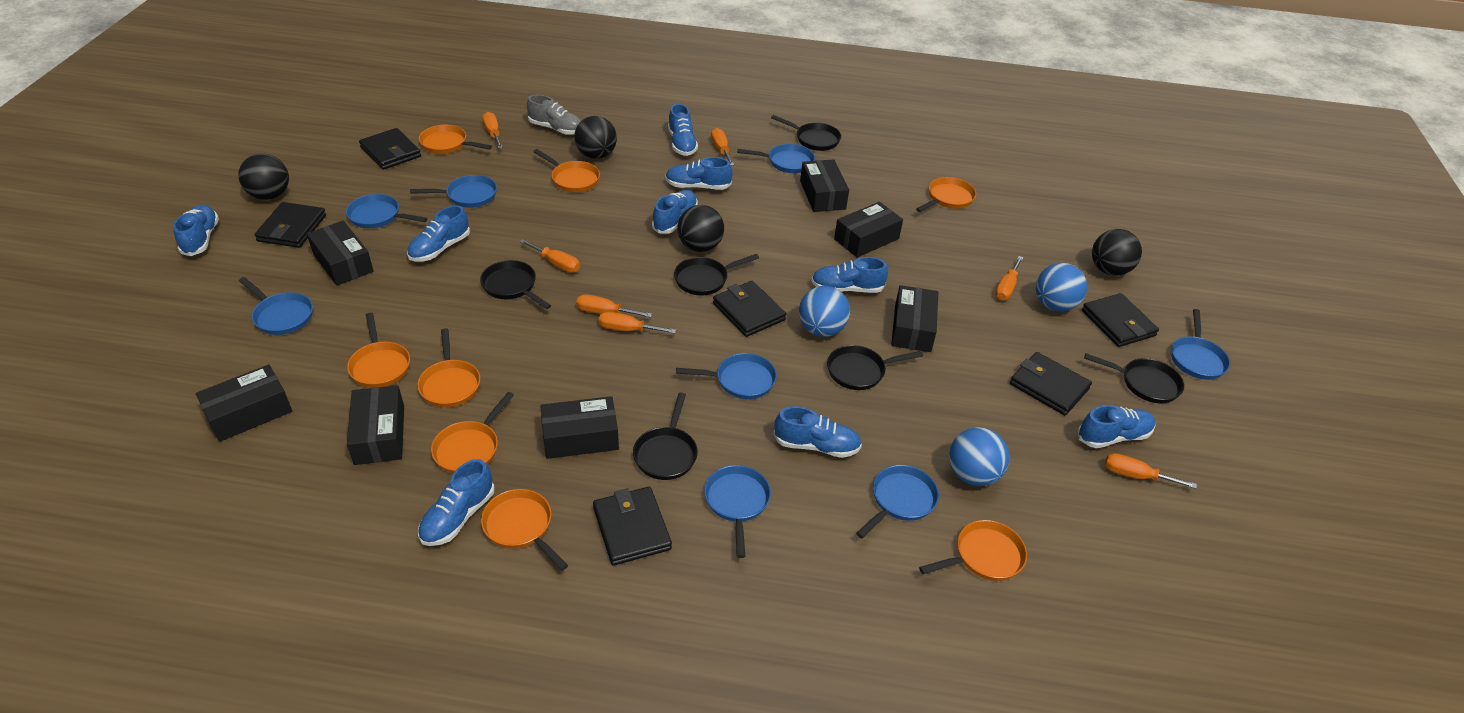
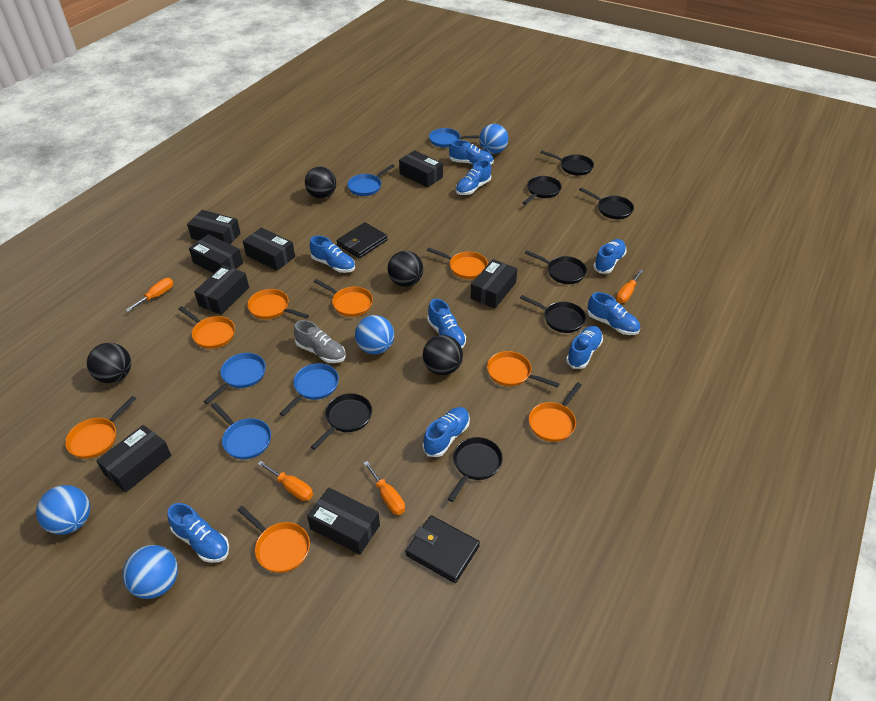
black box: [195,365,292,442] [307,221,374,286] [347,385,404,465] [540,396,619,459] [800,159,849,212] [834,202,903,258] [891,285,938,352] = 7 -> [96,425,171,493] [187,210,241,244] [189,234,243,273] [194,265,249,315] [243,228,295,271] [307,487,380,555] [399,150,443,188] [471,259,517,308] = 8
black pan: [480,260,551,309] [633,393,698,480] [674,254,759,296] [771,115,841,151] [827,345,923,390] [1084,353,1184,403] = 6 -> [311,393,372,450] [448,437,503,502] [520,295,586,333] [523,176,562,205] [525,250,587,284] [540,151,594,176] [579,188,634,219] = 7
black wallet: [254,202,326,248] [359,128,421,170] [593,487,672,565] [713,281,786,337] [1010,352,1092,415] [1082,293,1159,347] = 6 -> [336,222,388,258] [406,515,480,583] = 2
blue ball: [799,286,850,337] [949,427,1009,486] [1036,263,1087,312] = 3 -> [36,485,90,535] [123,545,178,599] [355,315,394,354] [479,124,508,154] = 4
blue pan: [239,277,313,335] [346,194,427,228] [410,175,497,208] [676,353,777,399] [704,465,771,558] [737,144,815,173] [856,465,939,538] [1171,309,1230,380] = 8 -> [204,353,266,404] [211,403,271,459] [279,363,339,416] [347,164,395,196] [429,128,480,148] = 5
orange screwdriver: [482,112,503,149] [520,239,580,273] [576,294,652,318] [599,312,676,334] [711,128,734,166] [995,256,1023,300] [1105,453,1197,489] = 7 -> [126,278,174,312] [258,461,313,501] [364,461,405,515] [616,269,643,303] = 4

